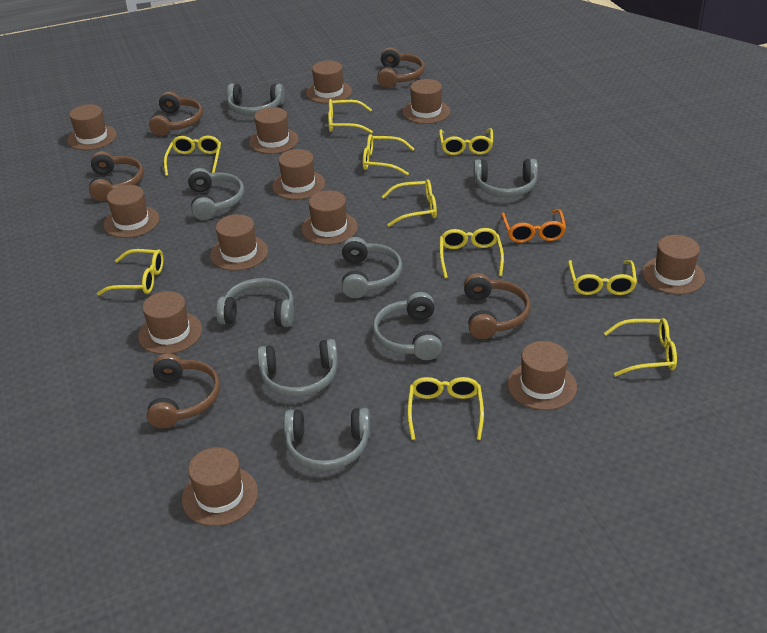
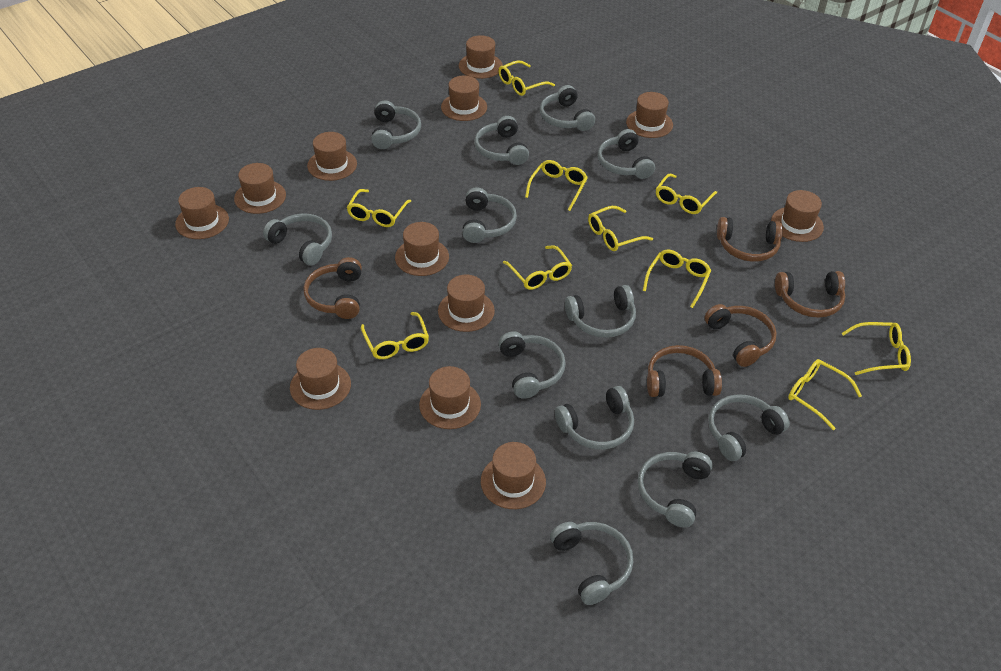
grey headphones: [188,168,244,220] [216,278,294,327] [227,84,285,115] [257,339,338,397] [284,408,370,471] [342,237,402,298] [373,292,442,360] [474,159,538,197] = 8 -> [263,214,332,265] [371,100,421,149] [462,187,517,243] [474,116,529,165] [498,331,566,399] [540,85,595,131] [550,522,633,605] [555,386,634,450] [565,285,636,338] [598,129,655,179] [638,451,713,528] [708,394,790,461] = 12
orange glasses: [501,209,566,243] = 1 -> none = 0

